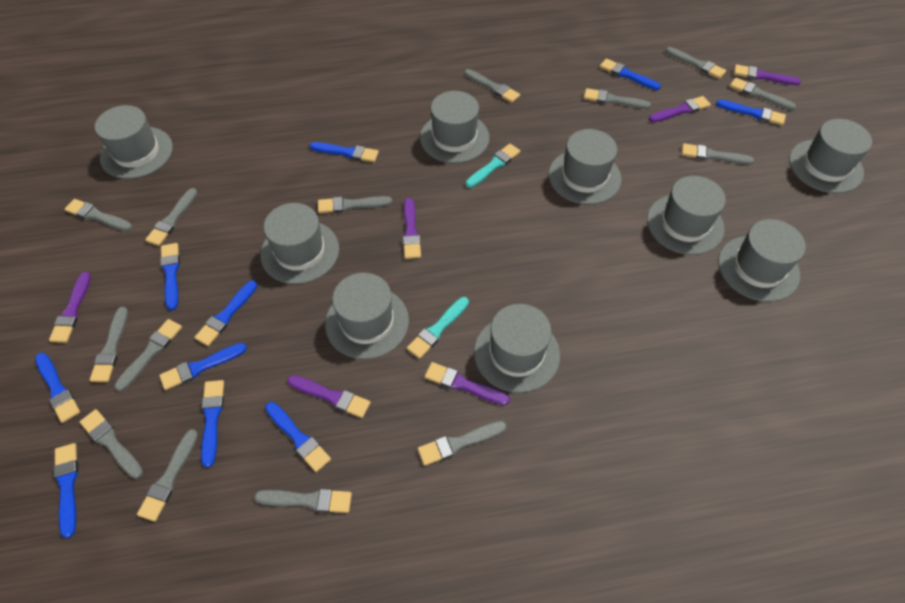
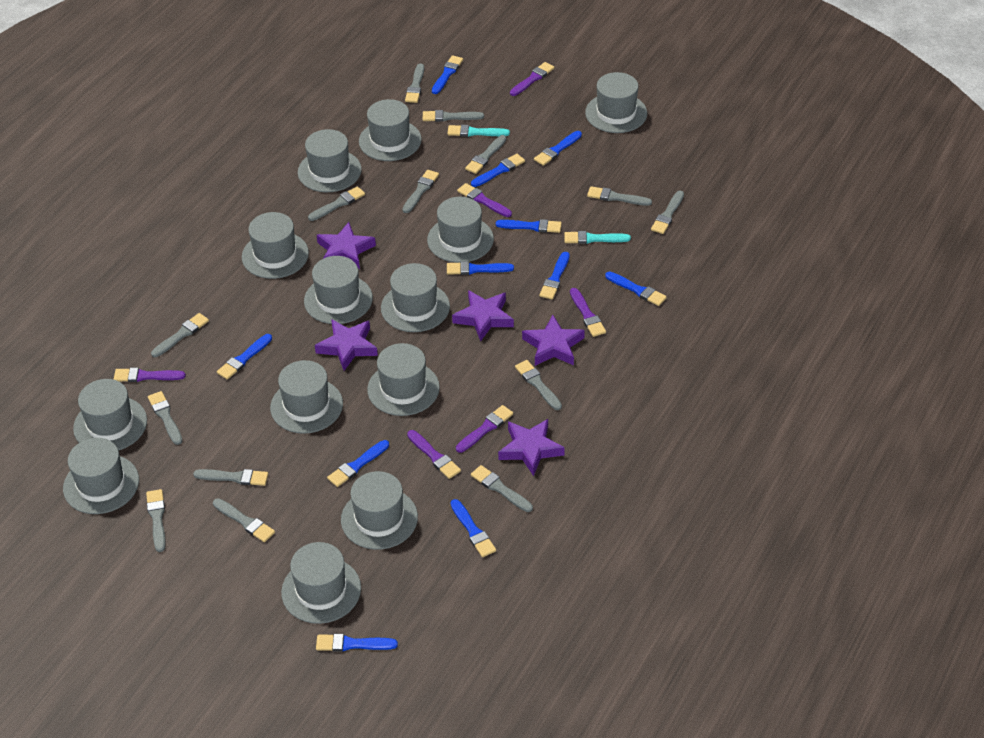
blue brush: [35,353,80,423] [54,443,78,538] [159,343,247,390] [160,243,180,310] [194,280,257,346] [201,380,224,468] [265,402,331,472] [309,142,379,162] [600,59,661,90] [716,100,786,125] = 10 -> [217,334,272,380] [316,634,398,652] [327,440,389,487] [432,55,463,94] [447,261,514,275] [451,499,496,557] [471,154,525,187] [496,219,562,233] [534,131,582,166] [539,252,570,299] [605,272,667,306] = 11
grey hat: [95,105,173,179] [260,203,339,284] [325,273,409,359] [420,91,490,163] [474,304,560,393] [549,129,622,205] [647,176,726,255] [718,219,806,302] [789,119,872,193] = 9 -> [63,438,139,514] [73,379,147,450] [242,212,309,279] [270,360,343,434] [281,542,361,624] [298,129,362,192] [304,256,373,324] [341,471,418,550] [359,99,422,161] [367,343,440,416] [381,263,450,332] [427,197,494,263] [585,72,647,133] = 13
purple star: none = 0 -> [315,319,378,371] [317,222,376,269] [452,290,514,341] [498,419,565,476] [522,315,585,366] = 5

